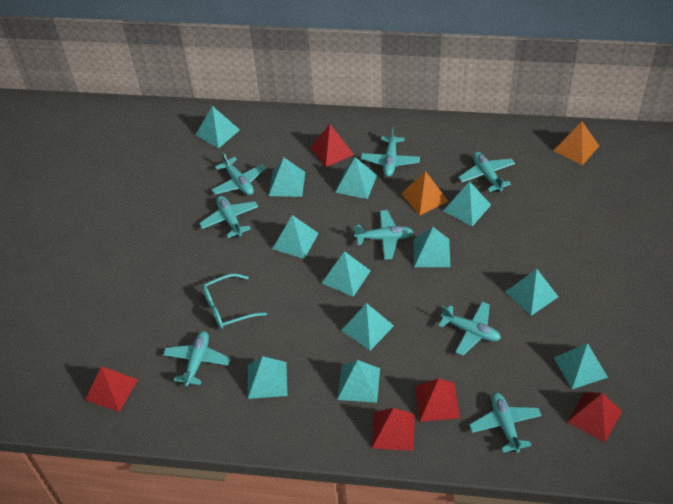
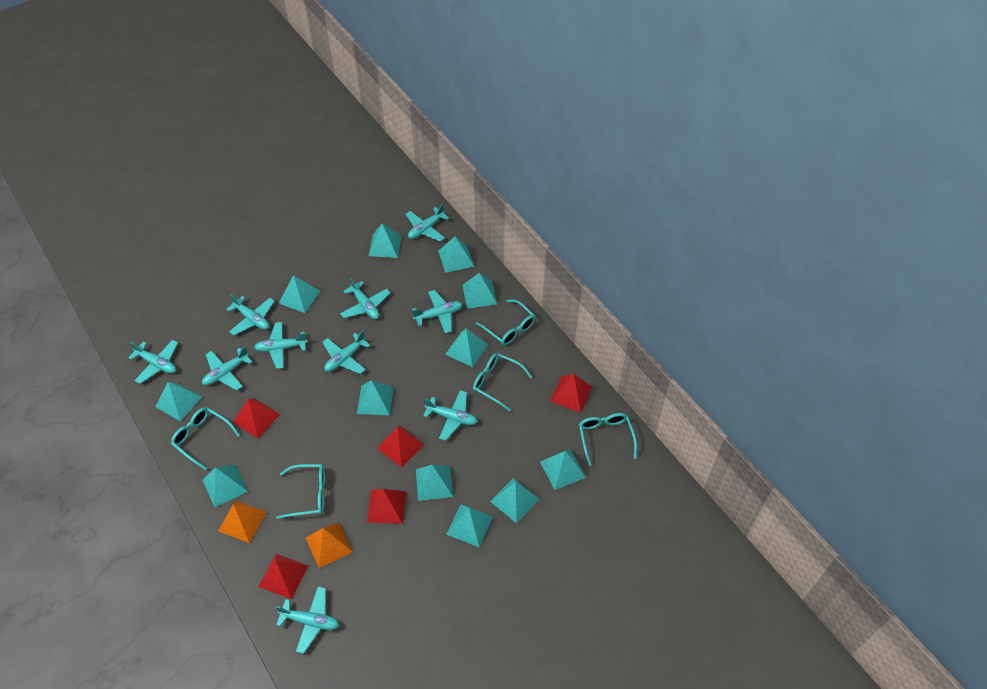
turquoise glasses: [202,274,267,329] = 1 -> [171,407,240,470] [276,464,325,519] [473,353,532,411] [476,299,536,345] [579,413,637,466] = 5
turquoise plane: [163,331,231,386] [199,196,258,238] [212,152,266,195] [354,210,413,260] [361,127,420,177] [438,302,501,356] [458,152,515,192] [469,393,542,453] = 8 -> [128,340,178,384] [202,347,252,390] [226,294,275,335] [254,322,308,369] [275,587,339,654] [322,331,371,374] [340,277,390,319] [406,204,449,242] [412,290,462,333] [423,390,477,441] = 10

